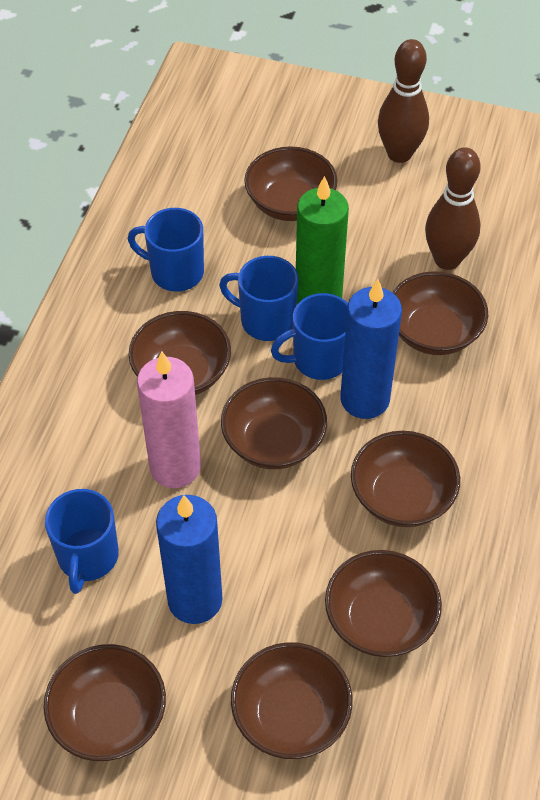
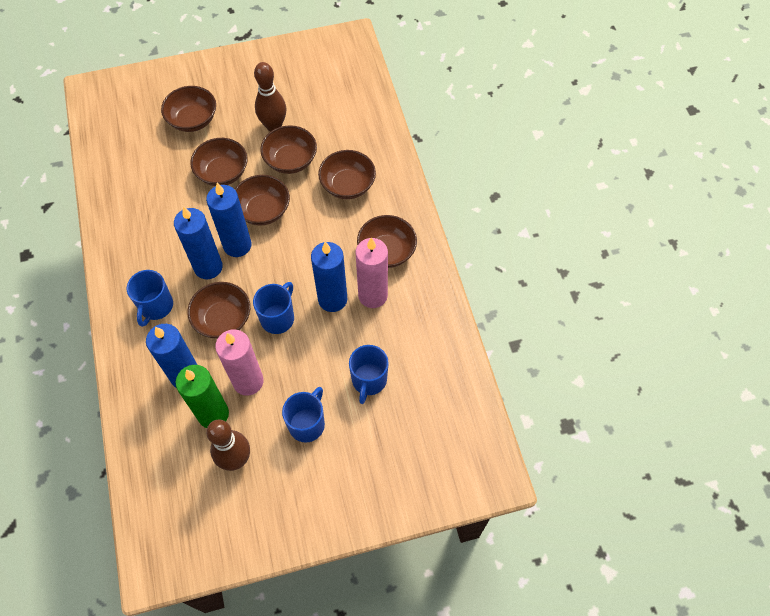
blue candle: [156,495,223,624] [340,279,402,419] = 2 -> [146,324,198,388] [174,206,223,279] [206,183,252,257] [311,242,347,312] = 4
brown bowl: [44,644,166,761] [128,311,231,395] [221,377,327,469] [231,642,353,759] [244,146,338,221] [325,550,442,657] [351,431,460,527] [392,271,488,355] = 8 -> [161,86,216,132] [188,282,250,338] [190,138,248,186] [235,175,290,226] [260,125,317,174] [318,150,376,199] [357,215,417,268] = 7
pink candle: [137,352,201,488] = 1 -> [215,330,264,396] [356,238,388,308] = 2

